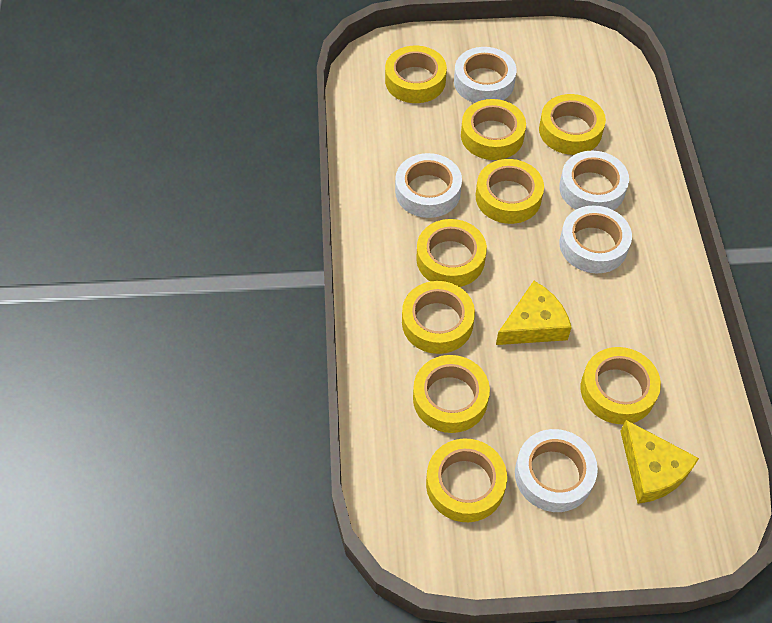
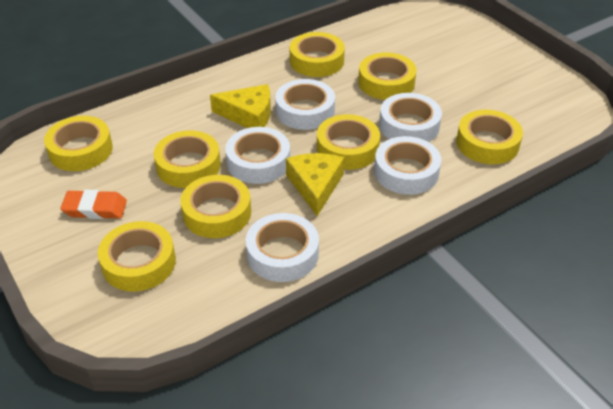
orange eraser: none = 0 -> [61,189,127,219] = 1
yellow tape: [385,46,447,103] [402,281,475,354] [413,355,490,433] [416,219,487,287] [426,439,507,522] [461,99,526,160] [476,159,544,224] [539,94,606,155] [581,347,661,424] = 9 -> [44,116,113,171] [98,221,176,292] [154,131,221,188] [180,175,251,238] [290,32,345,77] [317,114,380,170] [358,52,417,100] [456,110,523,164] = 8

